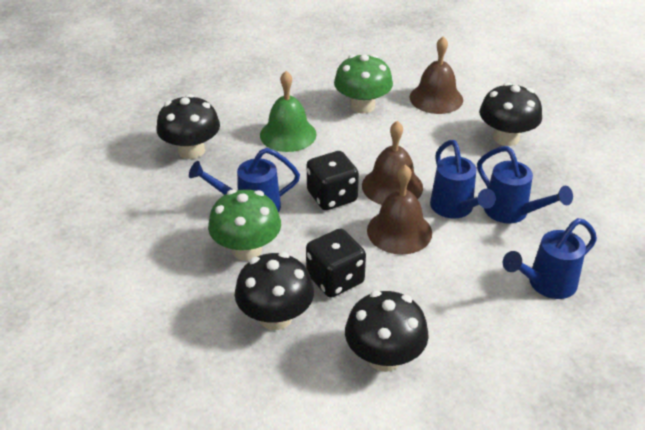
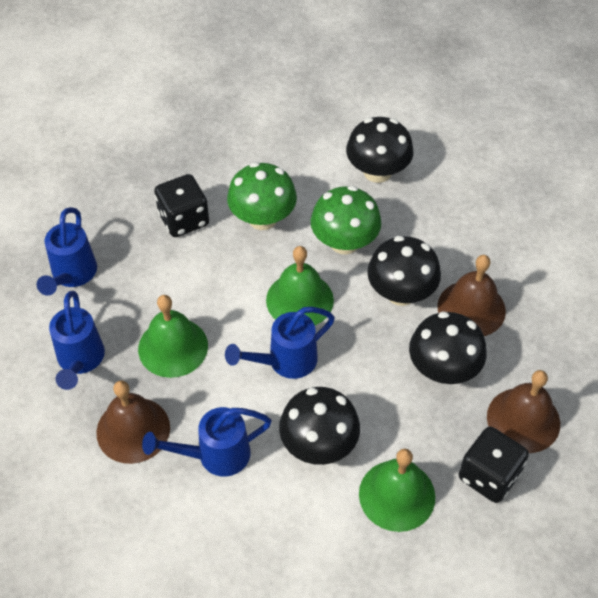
green bell: [260,71,317,152] = 1 -> [138,295,208,378] [266,246,334,325] [359,449,435,532] = 3

